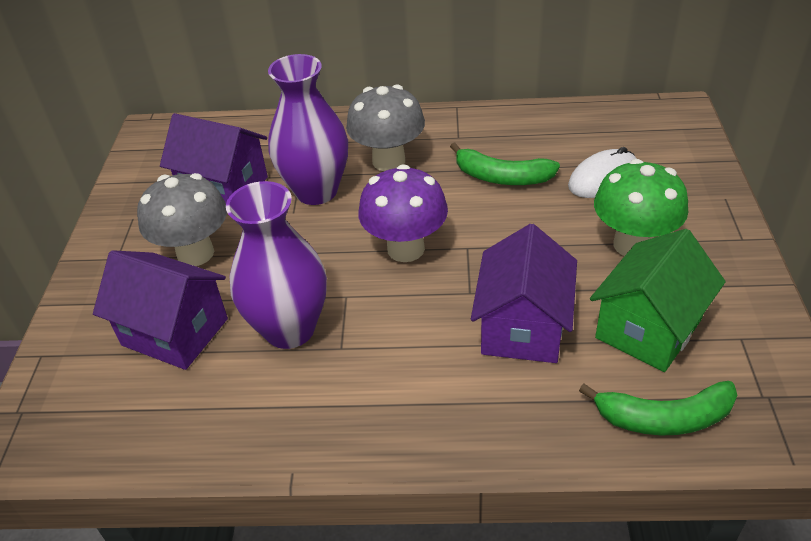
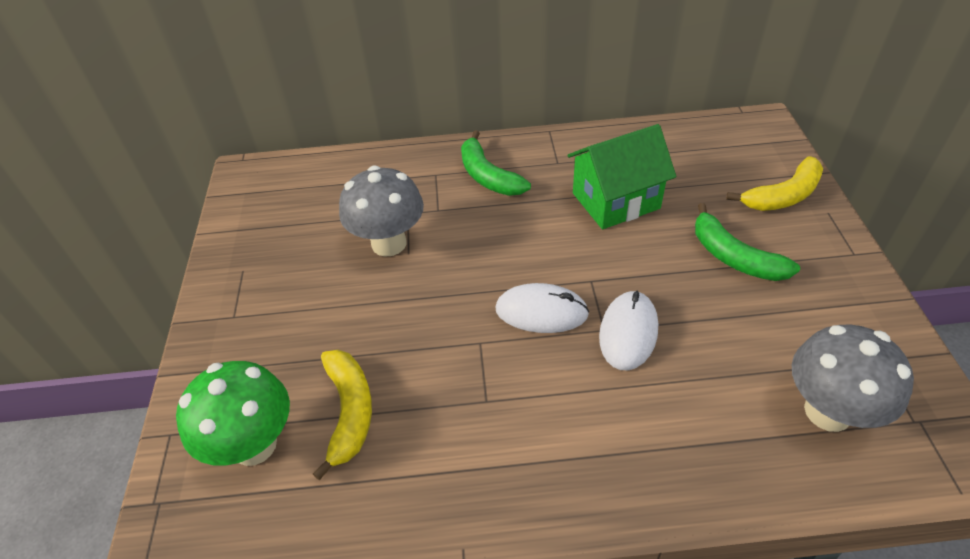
purple house: [93,250,228,370] [160,113,268,203] [471,224,577,363] = 3 -> none = 0
purple mushroom: [358,164,448,262] = 1 -> none = 0
purple vase: [226,181,327,349] [268,54,348,205] = 2 -> none = 0
white mouse: [568,147,637,198] = 1 -> [495,283,589,333] [599,291,658,370] = 2
yellow banana: none = 0 -> [313,350,372,480] [726,156,823,211] = 2

